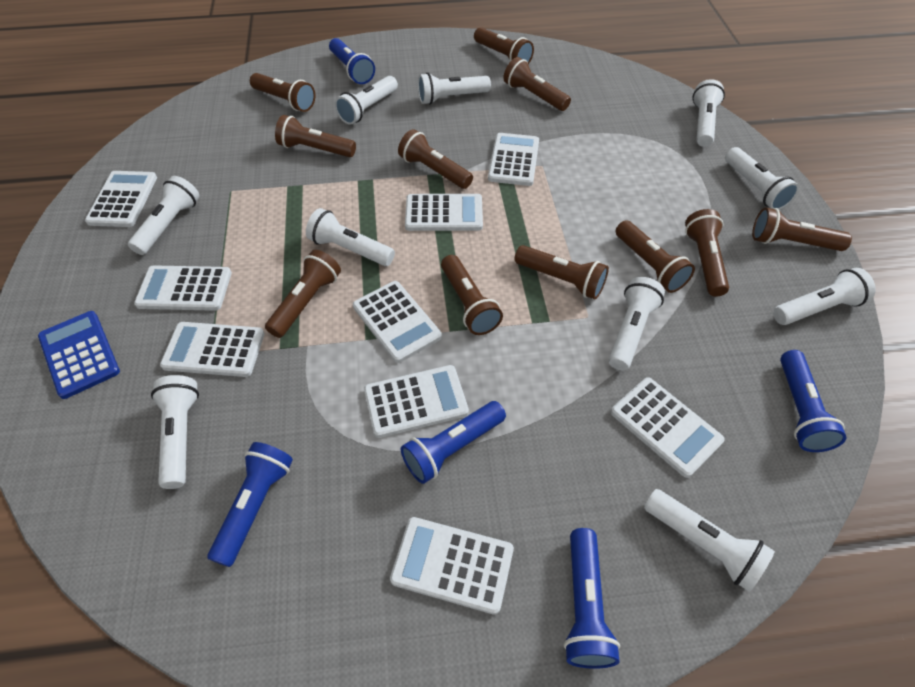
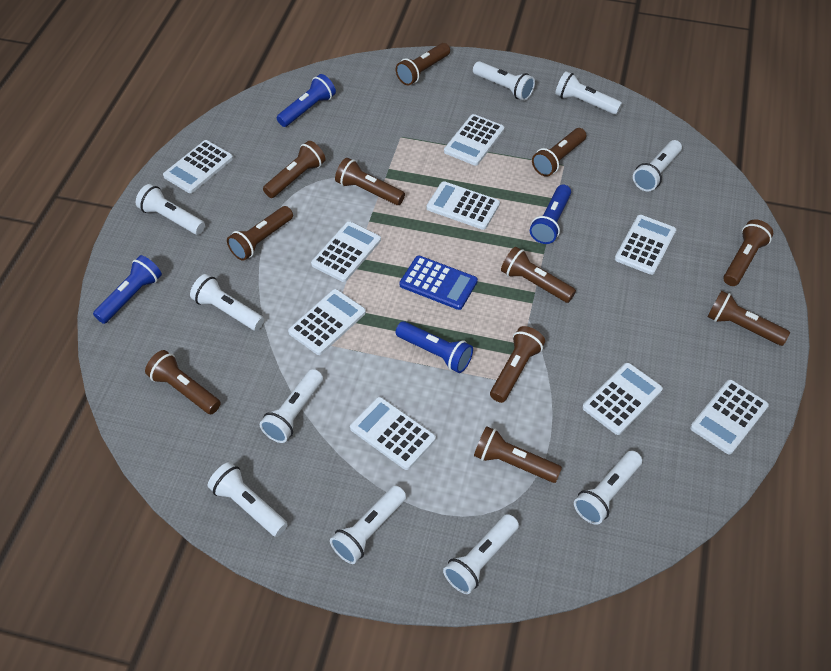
blue flashlight: [208,442,293,567] [329,38,375,84] [401,401,506,484] [564,528,620,669] [780,350,847,452] = 5 -> [93,255,162,324] [277,74,336,127] [396,321,473,373] [530,185,571,244] = 4

